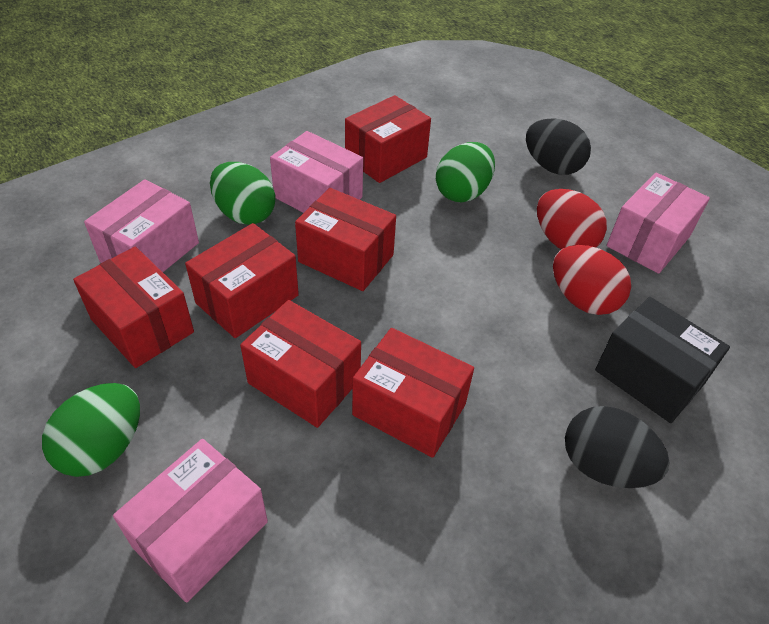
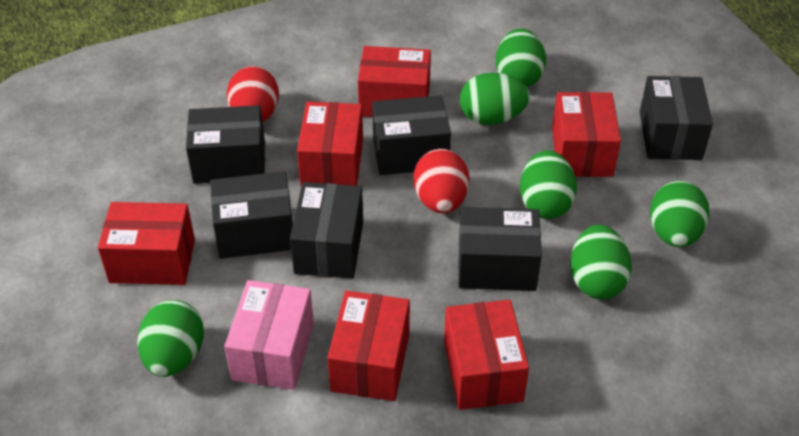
black box: [595,297,730,423] = 1 -> [186,105,265,184] [210,171,293,259] [290,182,363,279] [372,95,451,175] [458,207,542,291] [640,76,713,160] = 6
black egg: [526,118,591,175] [565,406,670,488] = 2 -> none = 0
green egg: [42,383,140,477] [210,162,275,225] [436,142,495,202] = 3 -> [137,300,204,377] [460,73,530,125] [496,29,546,87] [520,150,577,219] [570,225,632,299] [650,181,709,247] = 6
pink box: [84,179,199,272] [113,439,268,603] [270,131,363,213] [607,173,710,274] = 4 -> [224,280,314,390] = 1

